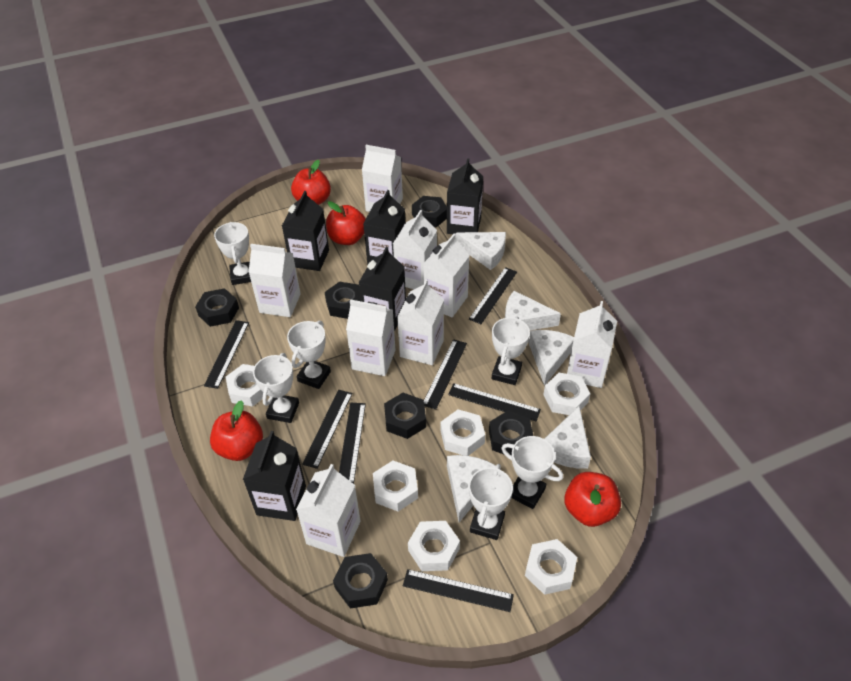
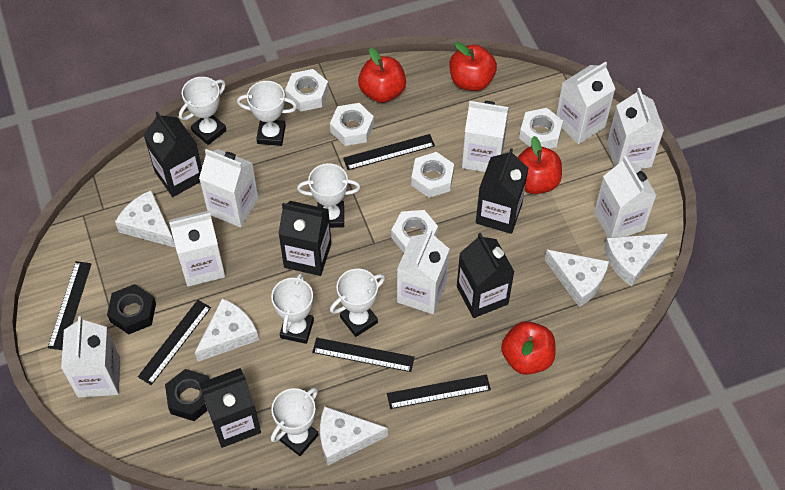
black nut: [195,288,239,327] [325,282,361,319] [333,553,388,609] [384,393,426,439] [412,196,447,227] [489,411,533,456] = 6 -> [107,284,156,334] [165,369,209,421] = 2
black ruler: [204,320,249,389] [302,390,353,469] [339,403,366,484] [403,569,514,612] [424,339,467,410] [448,383,541,422] [469,267,517,324] = 7 -> [48,261,91,350] [138,300,211,385] [312,338,415,372] [343,134,435,170] [387,374,491,409] = 5
white nut: [226,364,263,407] [373,461,418,512] [408,521,460,571] [440,409,485,456] [525,539,577,595] [543,373,590,415] = 6 -> [285,69,329,111] [330,103,374,146] [391,210,438,253] [411,152,454,198] [519,108,563,149] = 5

